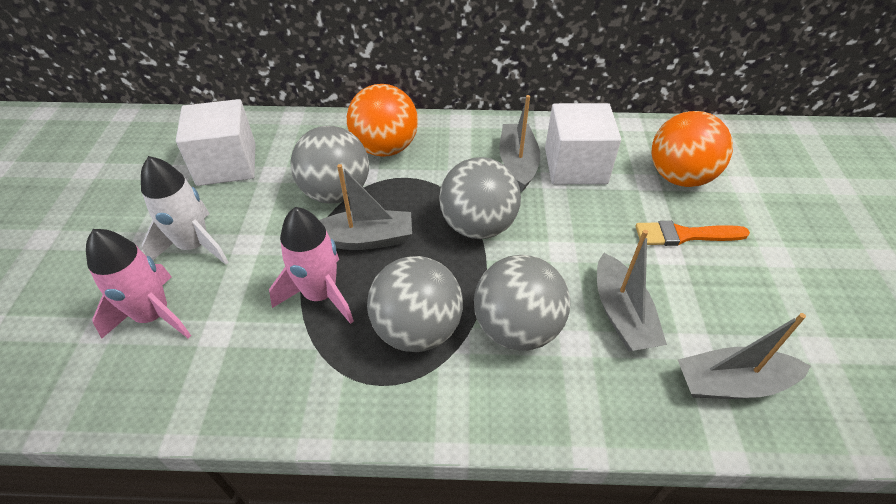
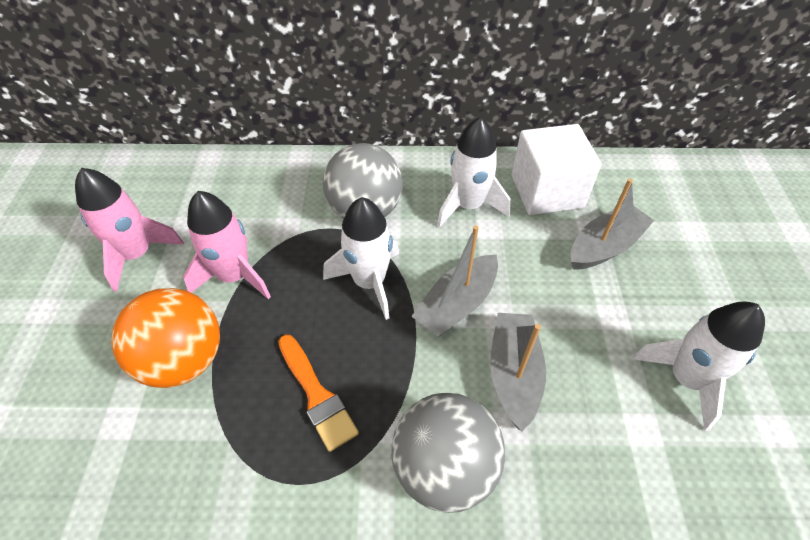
grey ball: [291,126,369,204] [367,256,463,352] [439,157,521,239] [474,255,570,351] = 4 -> [323,143,403,219] [391,393,505,513] = 2
grey boat: [319,164,412,250] [500,95,540,192] [597,230,667,351] [678,313,811,399] = 4 -> [411,225,498,337] [490,313,546,431] [571,179,654,270] = 3
orange ball: [347,84,418,157] [651,111,733,187] = 2 -> [111,288,220,388] = 1
white cube: [176,99,255,186] [545,103,621,184] = 2 -> [512,124,602,215] = 1
white rocket: [141,156,229,265] = 1 -> [323,197,399,320] [437,117,511,228] [632,302,765,431] = 3

